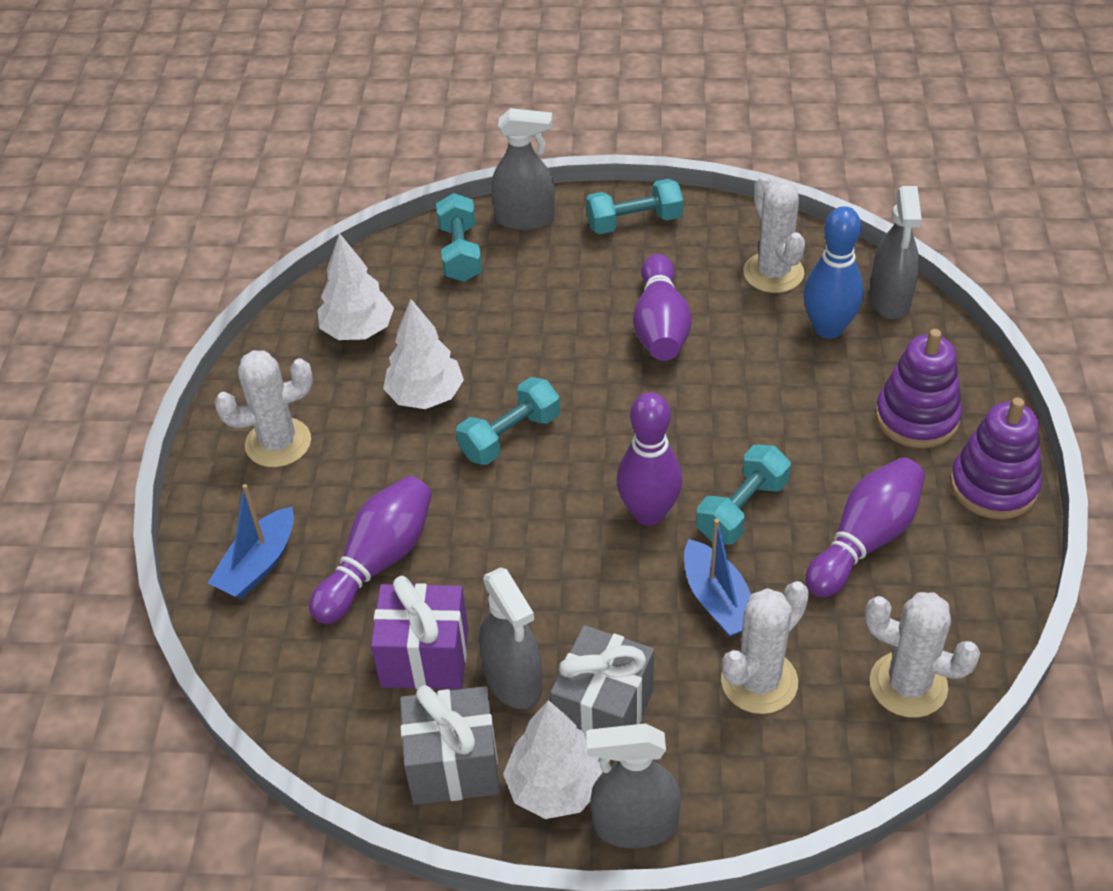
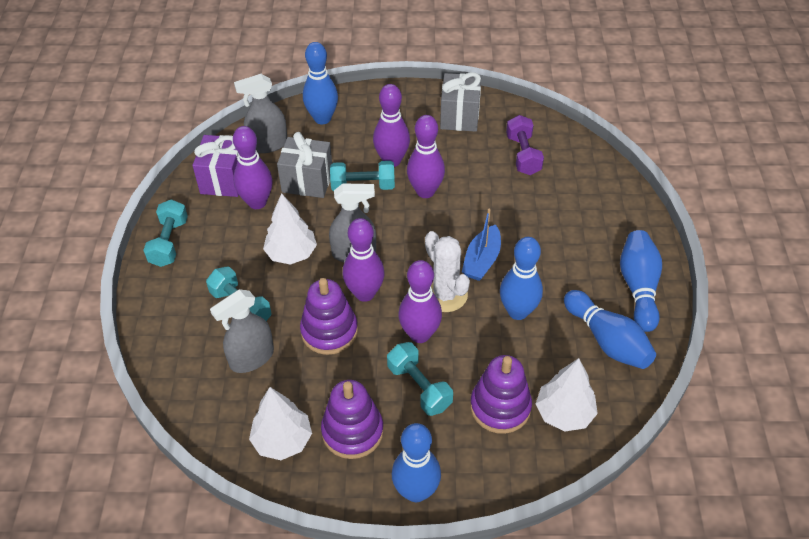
blue boat: [208,484,294,599] [684,519,751,637] = 2 -> [462,209,501,281] = 1
blue bowling pin: [803,206,864,339] = 1 -> [303,42,338,124] [392,423,441,502] [500,237,543,320] [564,290,656,369] [620,230,662,332] = 5
grey spray bottle: [479,567,542,709] [491,108,555,231] [586,723,681,848] [869,186,922,319] = 4 -> [210,289,274,373] [234,74,287,153] [329,183,376,263] = 3
purple bowling pin: [309,476,432,624] [617,392,683,526] [633,254,692,361] [805,457,925,597] = 4 -> [233,126,273,209] [343,218,385,302] [373,84,410,167] [399,260,442,343] [407,115,445,198] = 5
purple dumbbell: none = 0 -> [506,115,544,175] = 1
purple stacking toy: [875,329,962,448] [950,397,1042,519] = 2 -> [300,278,358,355] [321,380,384,459] [470,355,532,434] = 3
white cactus: [215,350,313,467] [721,581,809,714] [743,176,805,293] [865,592,980,718] = 4 -> [425,231,470,312] = 1

